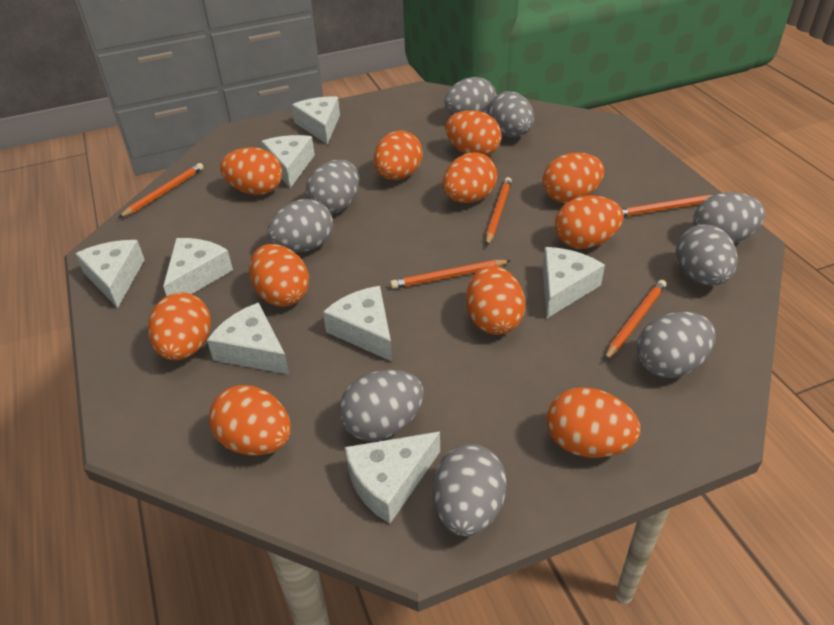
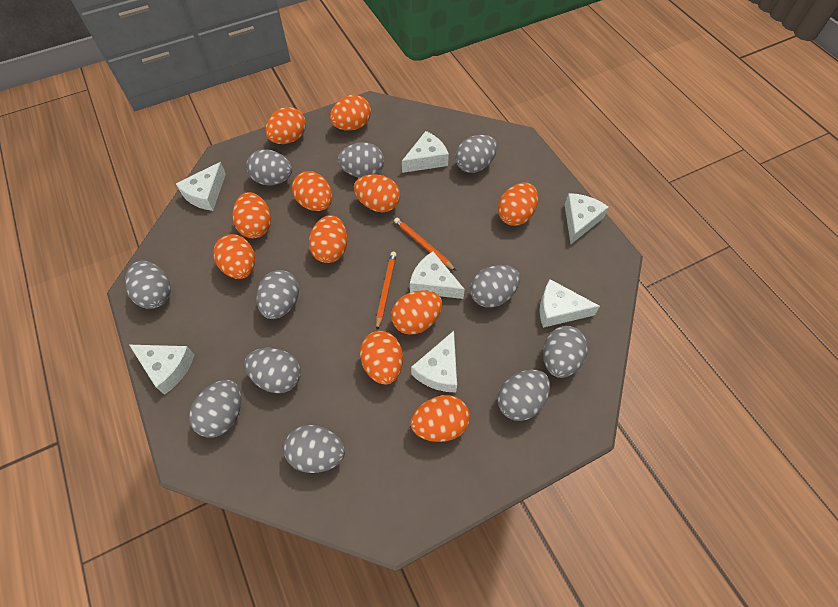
grey egg: [267,199,333,252] [306,159,359,214] [339,370,424,441] [433,444,507,536] [445,77,496,115] [488,91,534,137] [637,312,716,378] [676,224,738,286] [693,192,765,243] = 9 -> [125,260,171,309] [189,380,241,437] [245,348,301,393] [246,149,292,185] [256,270,299,319] [284,425,345,473] [338,142,384,178] [455,135,497,173] [470,265,520,307] [498,370,550,421] [543,326,588,378] = 11
orange pencil: [118,163,204,218] [390,260,511,289] [486,177,512,246] [604,279,666,361] [622,195,713,217] = 5 -> [376,252,397,330] [394,217,456,271] = 2
white cheese: [75,240,145,308] [163,238,233,296] [207,303,290,375] [261,135,315,188] [292,97,340,144] [323,286,393,362] [345,432,440,524] [543,247,605,318] = 8 -> [129,345,194,395] [176,162,226,211] [402,131,449,173] [410,252,465,299] [411,331,457,392] [540,279,600,328] [565,193,609,244] = 7

